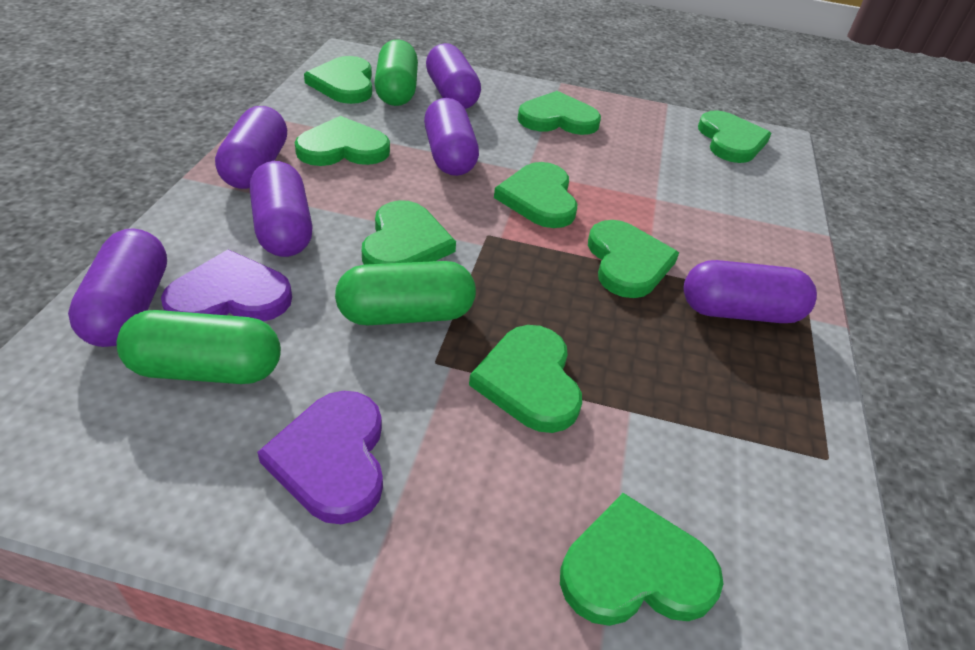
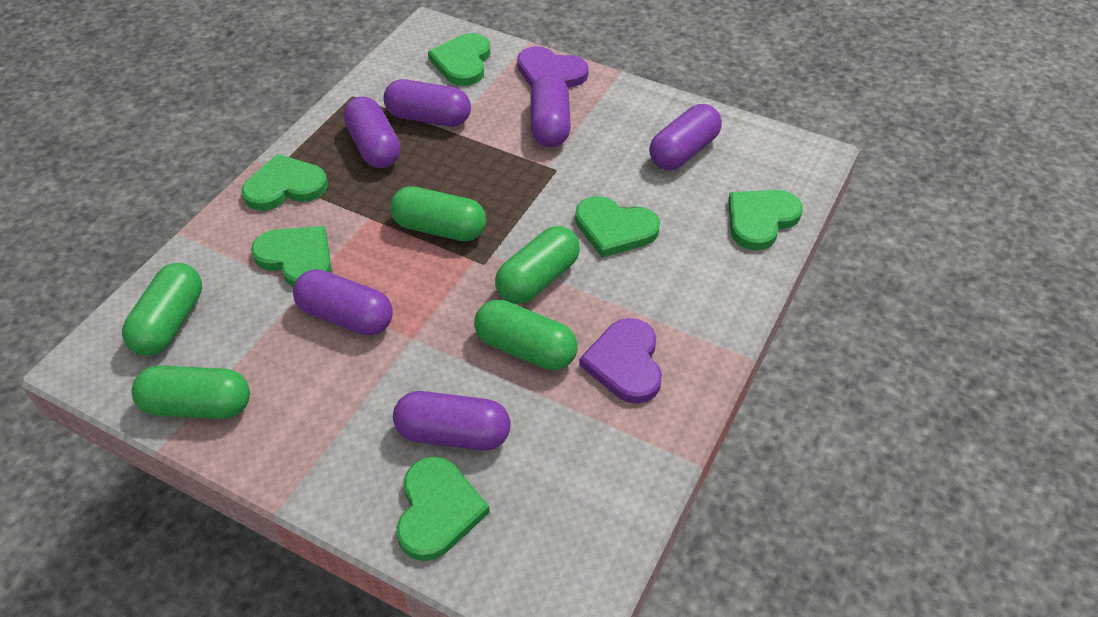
green capsule: [117,310,281,384] [335,261,476,325] [374,39,418,106] = 3 -> [122,263,202,356] [132,365,250,419] [390,186,486,241] [474,300,577,370] [495,226,580,304] = 5
green heart: [295,116,390,166] [304,56,372,104] [362,200,456,265] [469,325,582,433] [494,162,577,228] [518,91,601,135] [560,493,724,626] [588,220,679,298] [698,110,772,163] = 9 -> [241,154,328,211] [251,226,332,287] [396,456,490,561] [428,33,491,86] [575,196,660,258] [728,190,803,250] = 6

